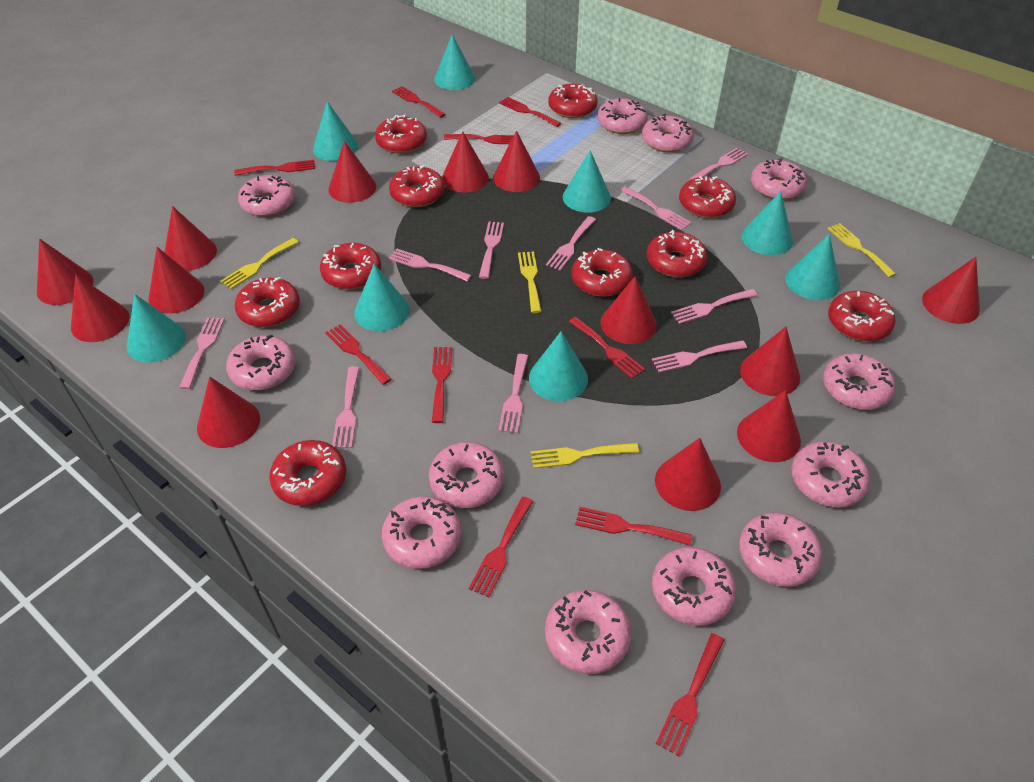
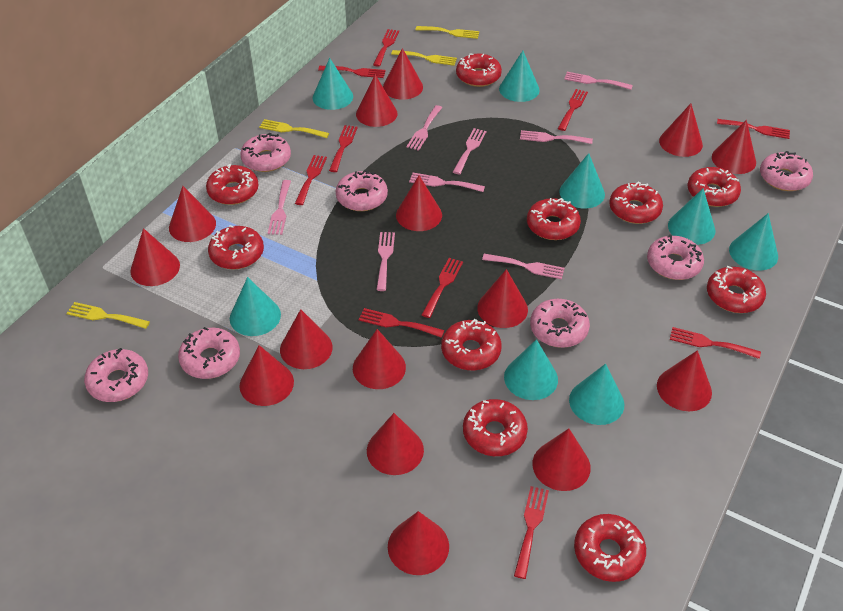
pink donut: [226,335,296,390] [238,175,295,216] [382,496,461,569] [429,442,504,508] [545,590,632,674] [597,98,648,134] [642,114,694,152] [652,547,736,626] [739,512,823,587] [751,158,807,200] [792,441,870,508] [823,353,895,410] = 12 -> [84,348,148,402] [178,327,240,379] [240,133,291,172] [336,170,388,211] [530,299,590,348] [647,234,704,280] [760,151,813,191] = 7
pink fork: [179,317,225,389] [332,367,359,448] [388,249,472,281] [479,222,504,279] [498,354,528,434] [546,216,596,270] [621,187,691,230] [652,340,747,373] [671,289,758,324] [689,148,748,180] = 10 -> [268,180,291,235] [377,232,395,291] [406,105,442,151] [409,173,485,192] [453,128,486,174] [482,254,565,279] [520,130,593,144] [564,72,633,90] = 8
red cone: [37,239,94,305] [71,274,129,342] [149,247,204,314] [164,206,217,271] [197,377,260,448] [328,141,377,203] [442,131,489,192] [493,131,540,192] [601,276,657,344] [655,438,721,511] [737,390,801,462] [740,327,800,396] [922,257,980,324] = 13 -> [130,228,180,286] [169,186,216,242] [240,345,294,406] [280,309,333,369] [353,329,406,389] [356,75,397,127] [367,413,424,475] [383,48,423,100] [388,511,449,575] [396,176,442,231] [477,269,528,328] [533,429,591,491] [657,350,712,411] [659,103,703,157] [712,120,756,174] = 15

